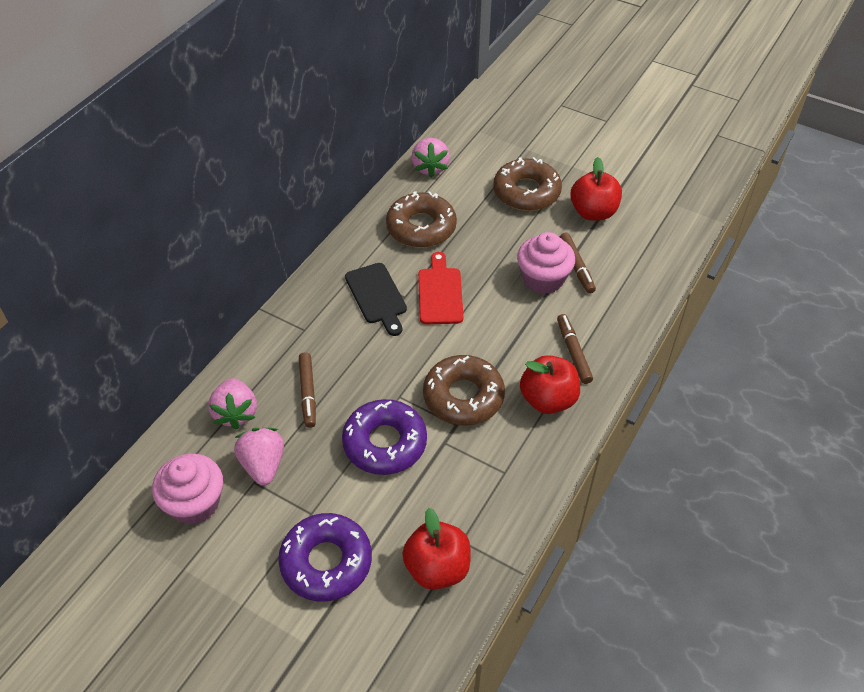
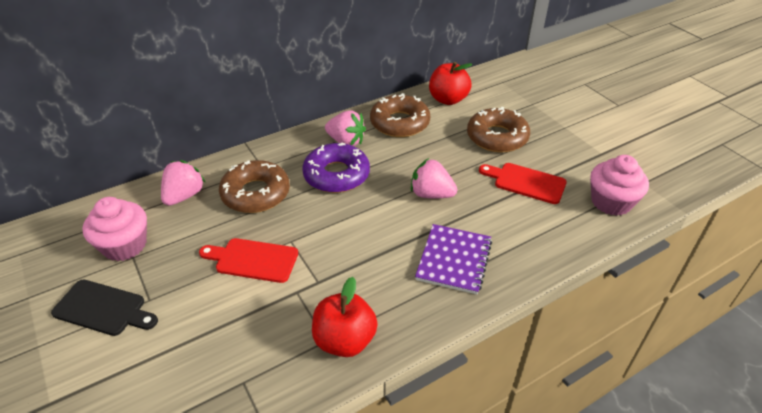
brown marker: [299,352,316,428] [557,314,593,384] [560,233,596,294] = 3 -> none = 0
purple donut: [278,513,372,602] [342,399,427,475] = 2 -> [302,142,370,193] = 1
purple notebook: none = 0 -> [415,224,492,294] = 1
red apple: [402,508,471,590] [520,355,580,414] [570,157,622,221] = 3 -> [312,277,378,357] [429,62,472,105] = 2
red cutting board: [418,252,463,324] = 1 -> [199,238,298,283] [479,163,567,204] = 2

